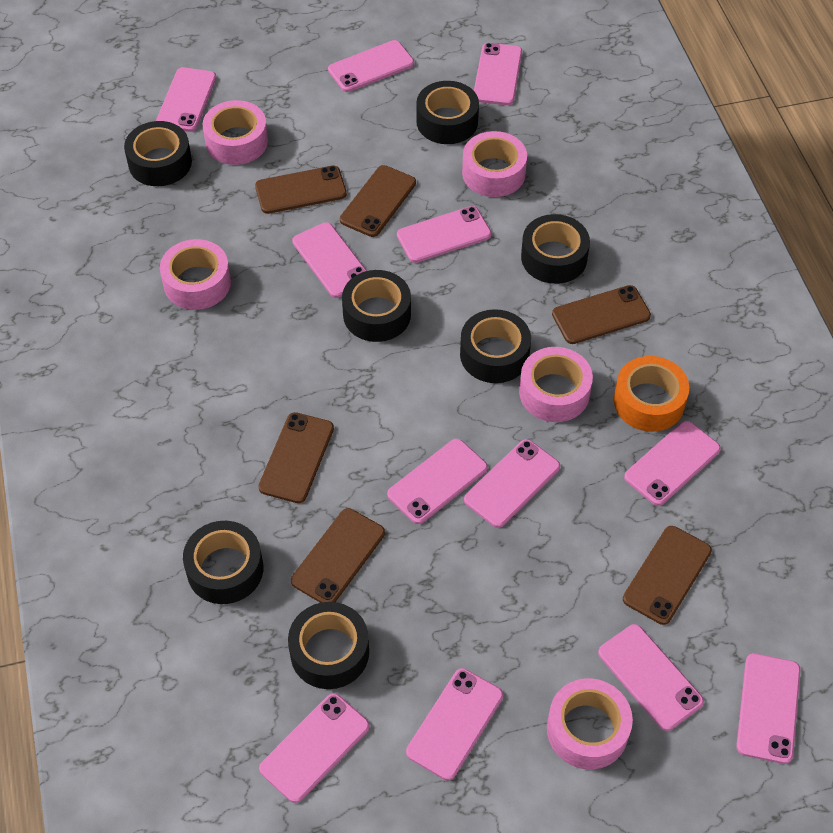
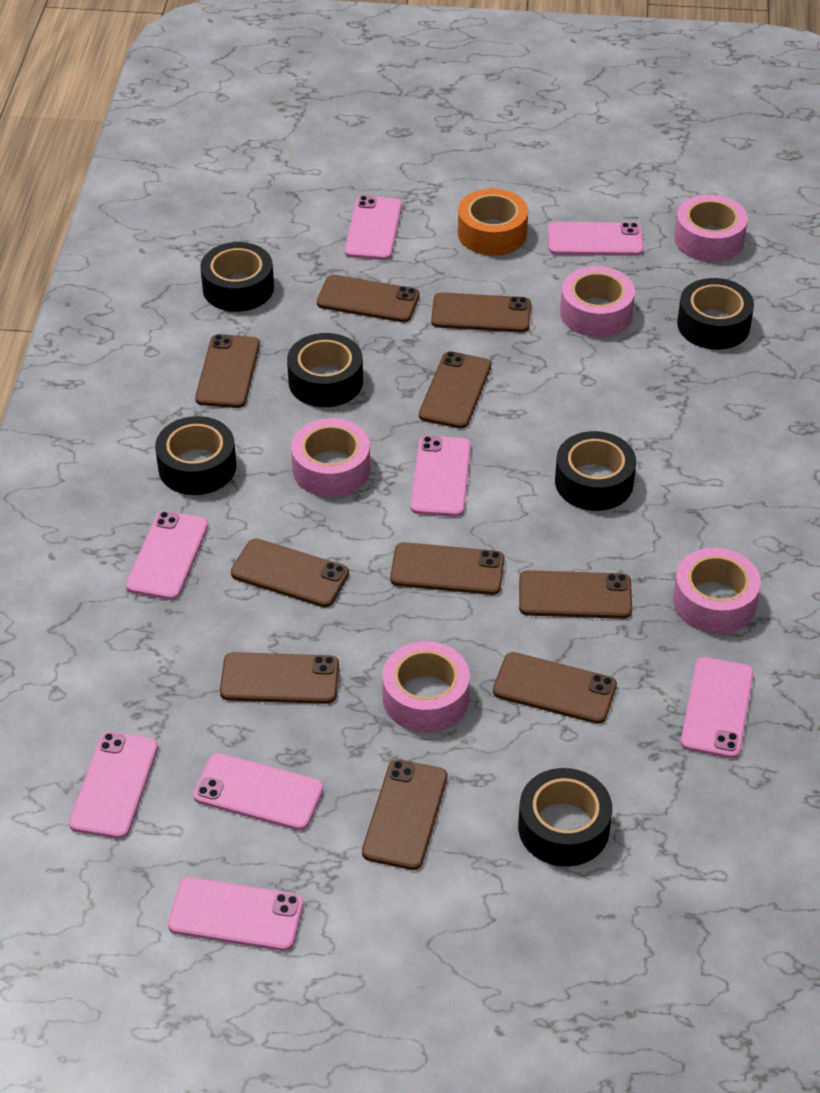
black tape: [124,121,192,186] [183,521,263,604] [288,602,369,689] [342,270,411,342] [416,81,479,144] [460,309,531,383] [521,214,590,284] = 7 -> [155,416,236,495] [200,242,274,312] [287,333,363,407] [518,768,612,866] [555,431,636,511] [677,278,754,349] = 6
brown phone: [255,166,347,214] [258,412,334,503] [291,508,385,603] [340,165,416,237] [552,285,651,344] [623,526,712,625] = 6 -> [195,334,260,408] [220,652,339,704] [231,538,349,607] [317,275,420,322] [362,759,448,870] [390,542,504,595] [419,351,491,429] [431,292,531,333] [493,652,617,724] [519,570,632,619] = 10
pink phone: [156,67,216,132] [259,693,370,803] [292,222,367,298] [328,40,414,92] [387,439,488,524] [397,206,491,263] [406,668,503,780] [464,439,560,528] [474,43,522,105] [598,624,704,731] [624,421,721,506] [736,653,800,764] = 12 -> [69,731,158,839] [126,511,208,600] [168,877,304,951] [193,753,324,830] [345,196,402,260] [411,436,471,517] [548,222,644,256] [681,657,754,759] = 8

